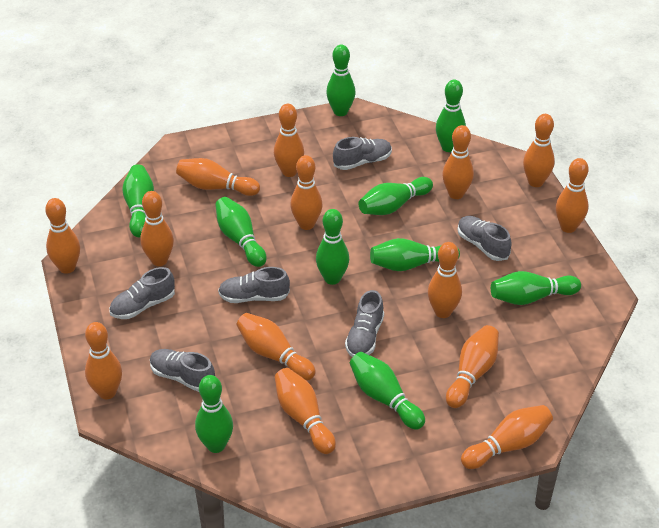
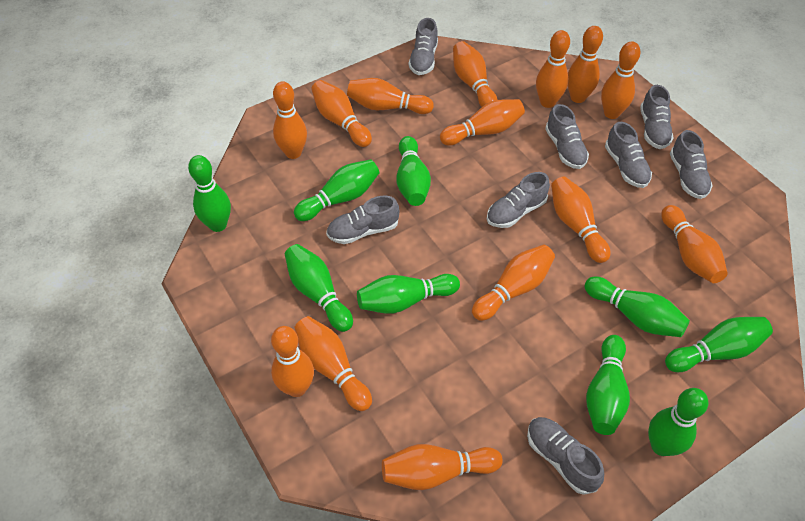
green bowling pin: [122,164,154,237] [195,375,233,453] [215,197,266,267] [316,209,349,285] [326,45,355,116] [350,352,425,430] [358,177,433,215] [370,238,460,271] [436,80,466,152] [491,271,581,305] = 10 -> [188,155,231,232] [285,244,353,332] [294,159,379,221] [357,274,460,314] [396,136,431,206] [585,276,690,337] [586,335,630,435] [648,388,708,456] [665,317,773,372] = 9
grey shoe: [109,267,175,319] [150,349,215,392] [218,267,290,303] [333,137,392,170] [345,290,384,357] [457,216,512,261] = 6 -> [326,196,399,244] [409,18,438,75] [487,172,550,228] [527,417,604,495] [545,104,589,169] [605,122,652,188] [640,85,674,149] [670,130,713,199] = 8

